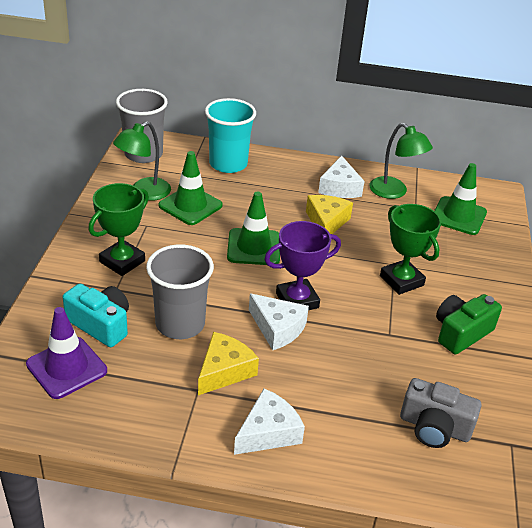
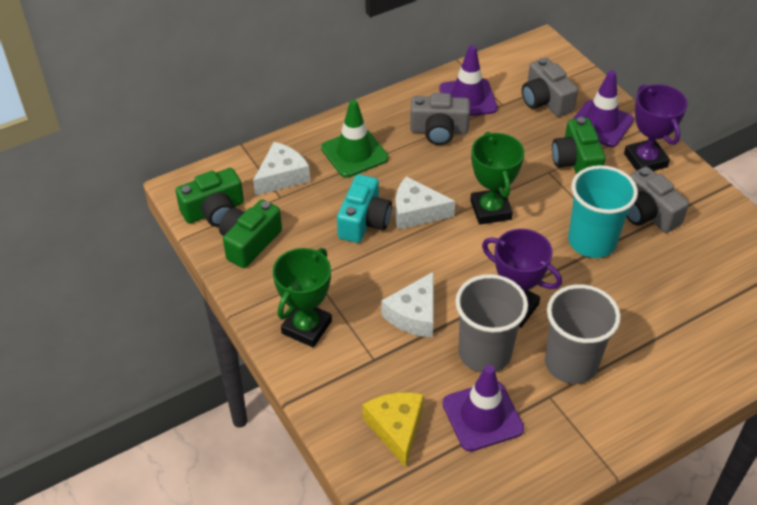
green camera: [436,294,502,354] = 1 -> [175,168,244,227] [219,200,282,268] [552,117,606,174] = 3
green lamp: [113,121,171,201] [369,123,433,199] = 2 -> none = 0
green traffic cone: [158,151,223,225] [227,192,280,265] [434,163,487,235] = 3 -> [321,99,388,178] = 1
grey camera: [400,378,481,448] = 1 -> [410,93,470,145] [522,58,578,117] [626,167,689,233] = 3
purple traffic cone: [26,307,107,399] = 1 -> [439,45,498,116] [442,365,524,452] [573,70,634,147] = 3
purple trophy: [264,221,341,310] = 1 -> [482,229,562,328] [624,84,688,171] = 2
yellow cheese: [198,332,259,395] [306,195,353,234] = 2 -> [363,392,424,468] = 1

